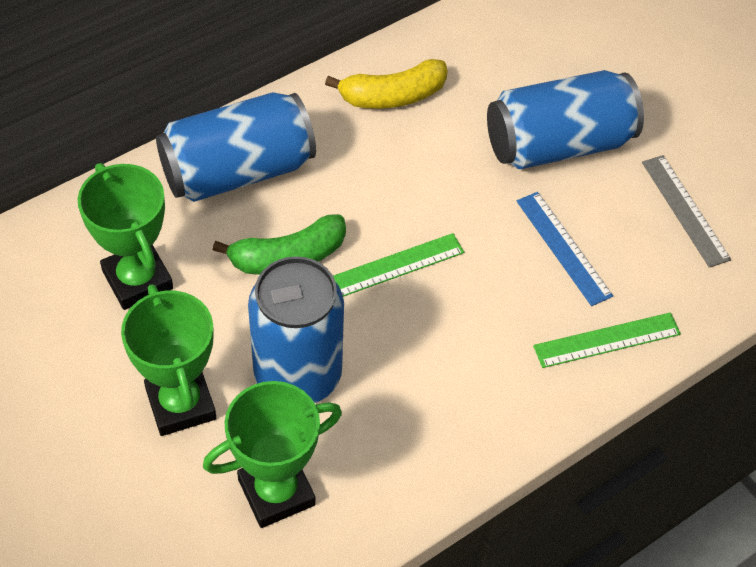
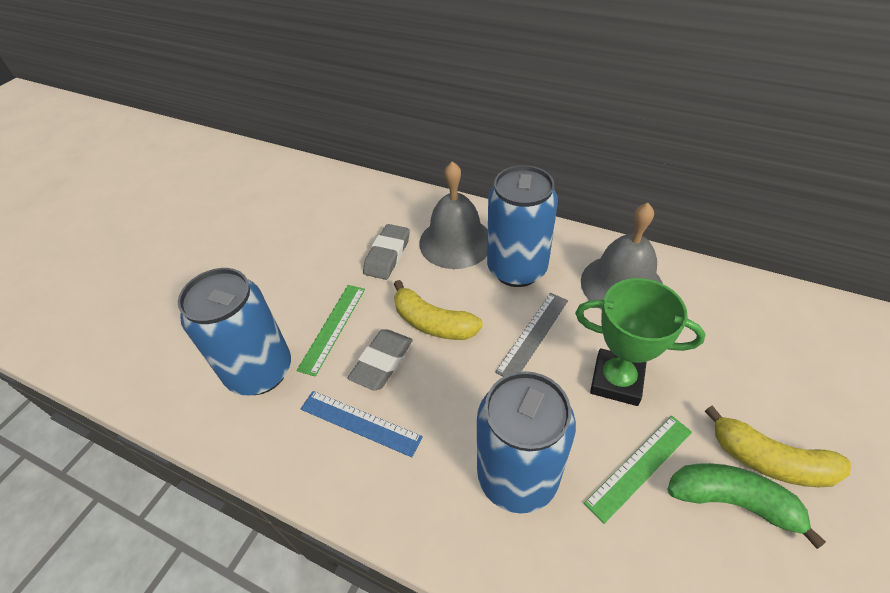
green trophy: [78,163,173,310] [121,284,216,436] [203,381,342,528] = 3 -> [575,278,705,406] = 1
grey bell: none = 0 -> [419,161,488,269] [581,203,663,310] = 2
grey eraser: none = 0 -> [347,330,413,391] [363,224,410,280] = 2
yellow banana: [325,59,448,109] = 1 -> [394,280,483,340] [705,405,851,487] = 2

